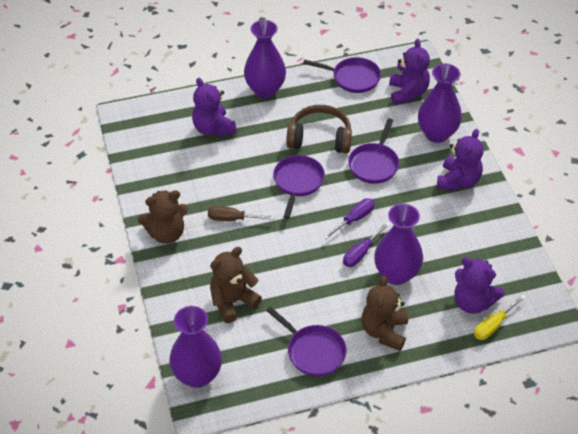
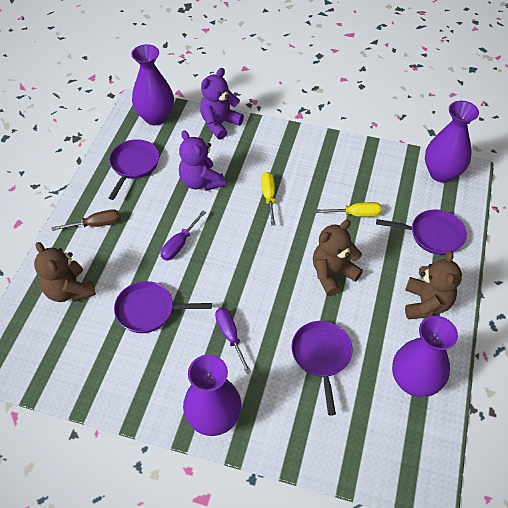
brown headphones: [286,105,352,154] = 1 -> none = 0
purple teddy bear: [192,78,237,137] [389,39,430,104] [437,129,484,191] [454,257,504,314] = 4 -> [179,130,225,191] [200,68,244,139] = 2
yellow screwdriver: [474,294,526,340] = 1 -> [261,172,276,226] [315,202,382,217] = 2

